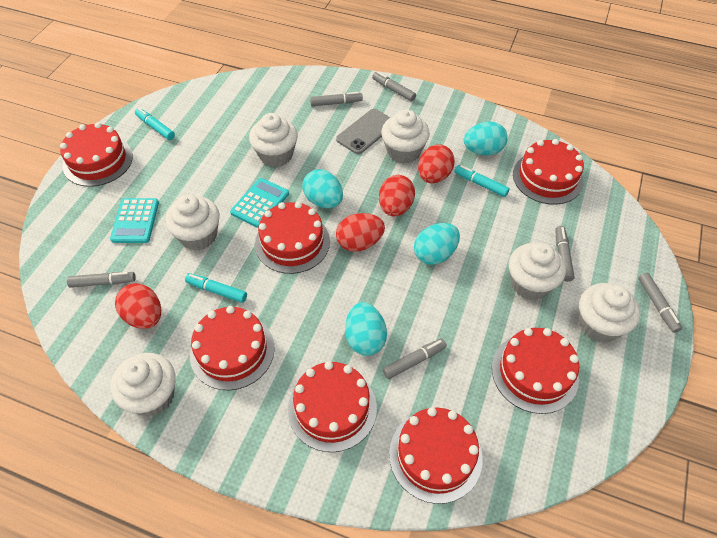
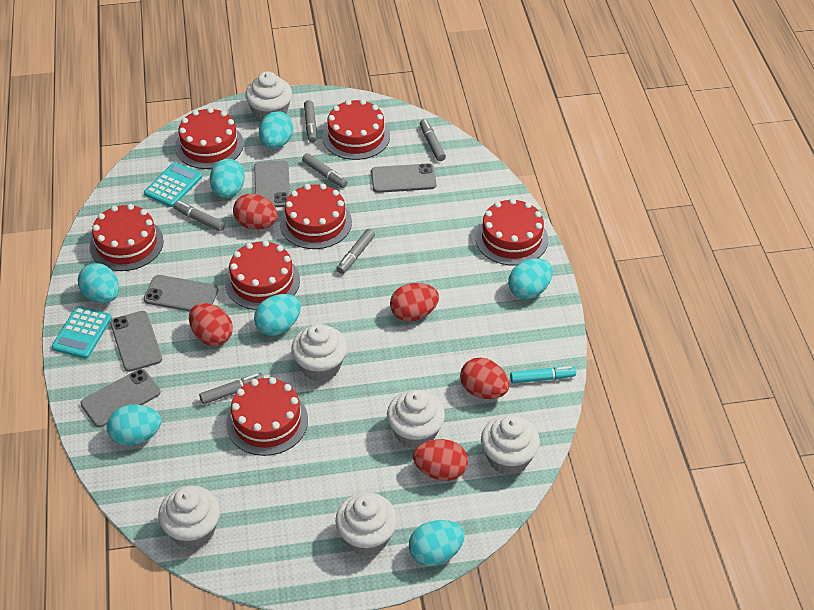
grey phone: [336,109,391,154] = 1 -> [80,369,161,427] [110,311,162,372] [144,275,218,312] [254,160,290,207] [371,163,436,193] = 5
red egg: [115,283,161,329] [336,213,385,252] [379,175,415,216] [418,144,455,183] = 4 -> [189,303,233,346] [233,194,278,230] [390,283,439,322] [413,439,468,481] [460,358,509,399] = 5
turquoise egg: [302,169,343,208] [345,302,387,356] [414,223,460,265] [464,122,508,156] = 4 -> [78,263,119,303] [107,405,161,446] [210,159,245,198] [254,294,301,336] [259,111,293,149] [409,520,465,566] [508,259,553,299] = 7
turquoise marker: [135,108,175,140] [185,273,247,303] [454,165,510,197] = 3 -> [510,366,576,383] = 1

